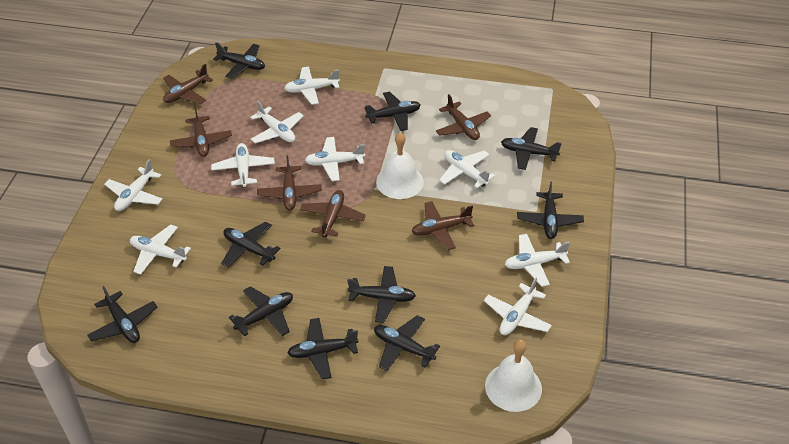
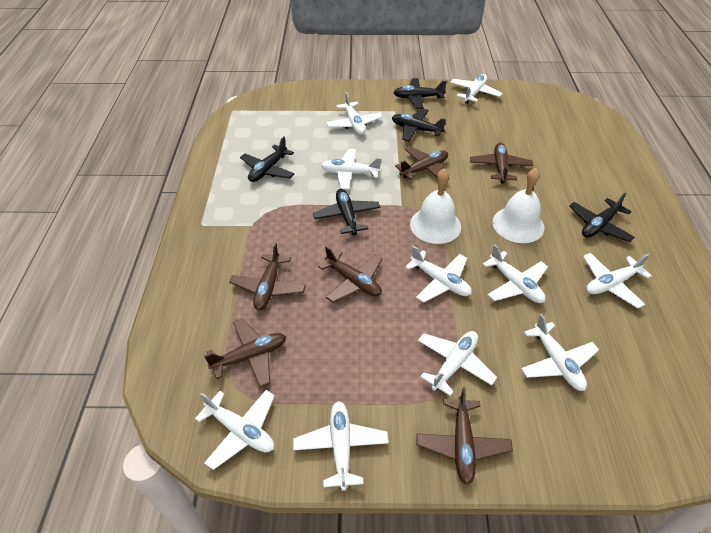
black plane: [87,286,157,343] [213,42,265,79] [221,221,281,267] [229,286,293,336] [288,318,359,380] [347,266,416,323] [365,92,420,131] [374,315,440,371] [501,127,562,170] [517,182,584,239] = 10 -> [240,137,295,182] [313,189,380,235] [392,108,446,141] [393,78,447,109] [569,193,635,242] = 5
white plane: [104,159,163,211] [130,224,191,275] [211,143,275,188] [250,101,304,143] [284,67,340,105] [305,137,365,181] [439,150,495,188] [484,277,552,335] [505,234,570,287] = 9 -> [195,390,275,470] [293,401,389,491] [321,149,382,190] [326,92,383,135] [405,246,472,303] [418,331,497,396] [450,74,502,104] [483,244,548,303] [521,314,599,391] [583,253,652,308] = 10

